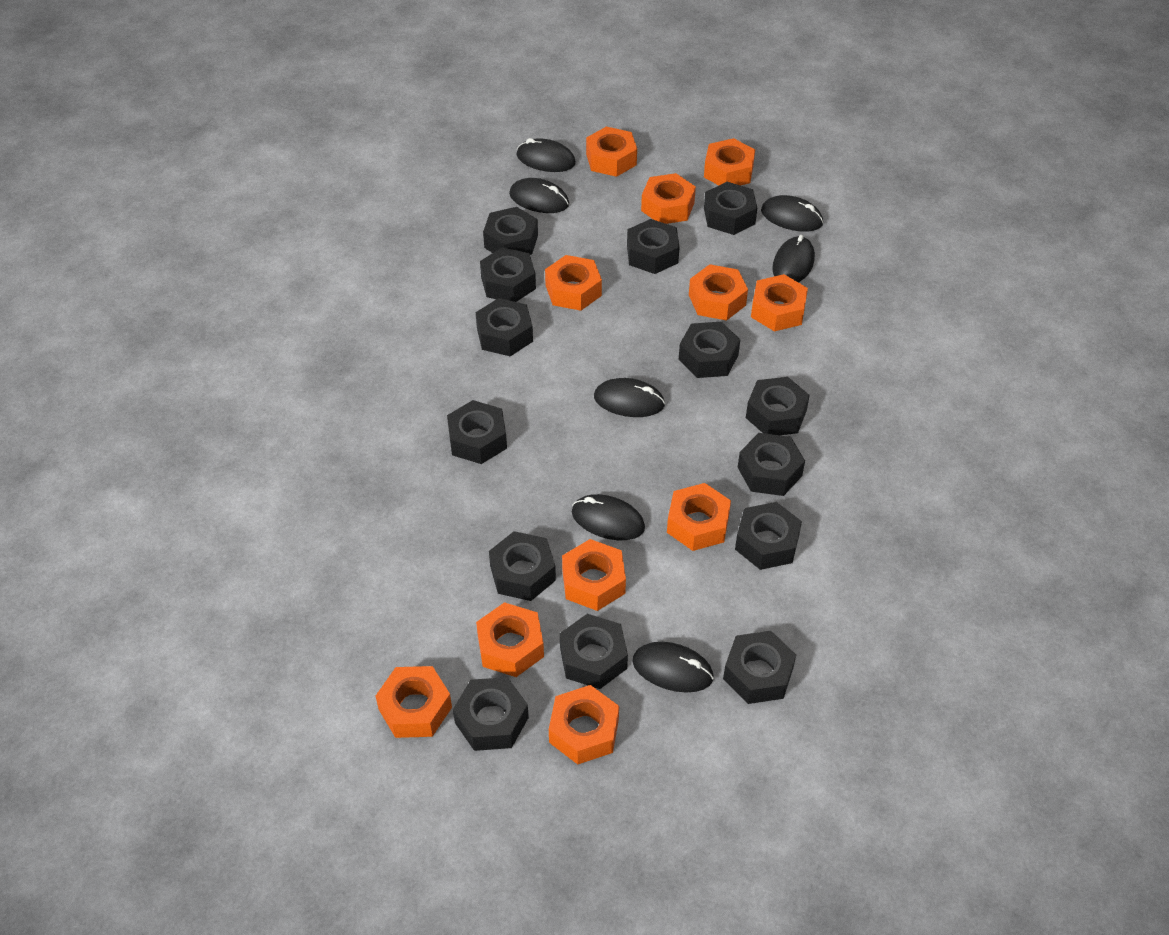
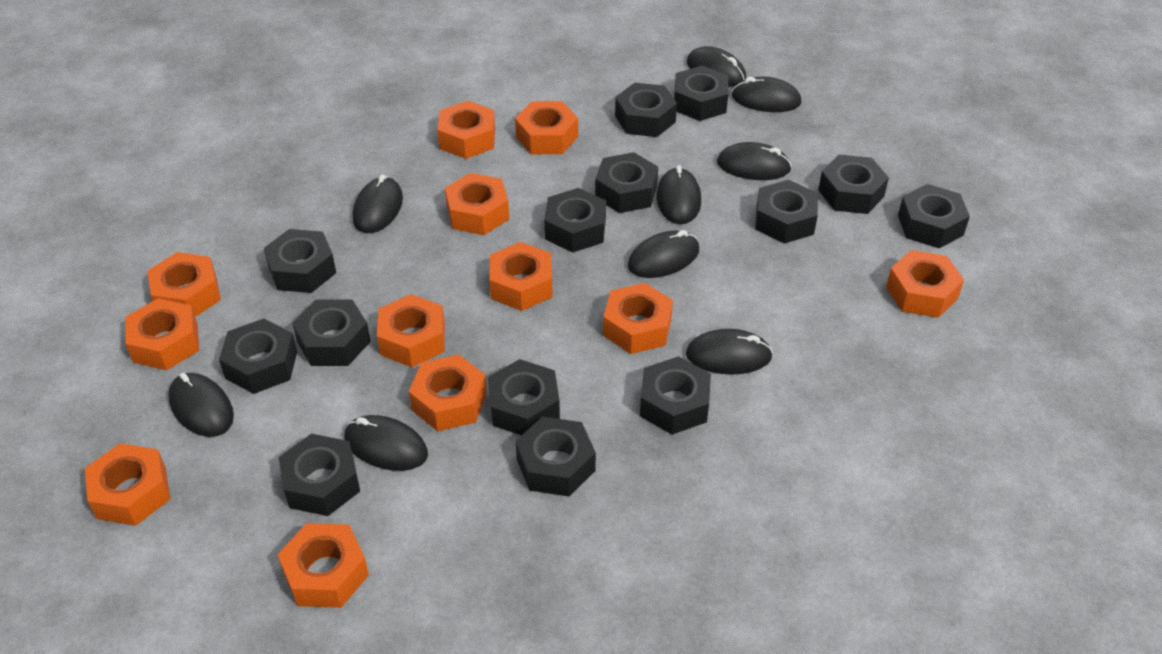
black mouse: [509,178,569,213] [516,138,576,172] [572,494,645,540] [594,378,665,417] [633,642,714,692] [761,195,823,232] [772,235,815,282] = 7 -> [168,373,234,437] [344,415,428,471] [353,174,403,233] [628,230,699,278] [656,165,701,224] [686,329,773,375] [687,46,746,87] [717,142,792,180] [732,77,802,112] = 9
orange nut: [376,666,452,738] [476,602,544,677] [545,255,602,311] [549,685,619,764] [562,539,626,611] [586,127,637,177] [641,173,696,224] [667,483,731,551] [689,264,748,321] [704,138,755,186] [751,274,808,331] = 11 -> [85,443,170,526] [125,298,199,370] [147,252,221,317] [277,523,369,608] [377,294,445,367] [409,354,487,431] [437,101,495,159] [445,173,509,235] [489,242,553,311] [515,101,578,154] [603,283,673,354] [886,250,964,318] = 12

